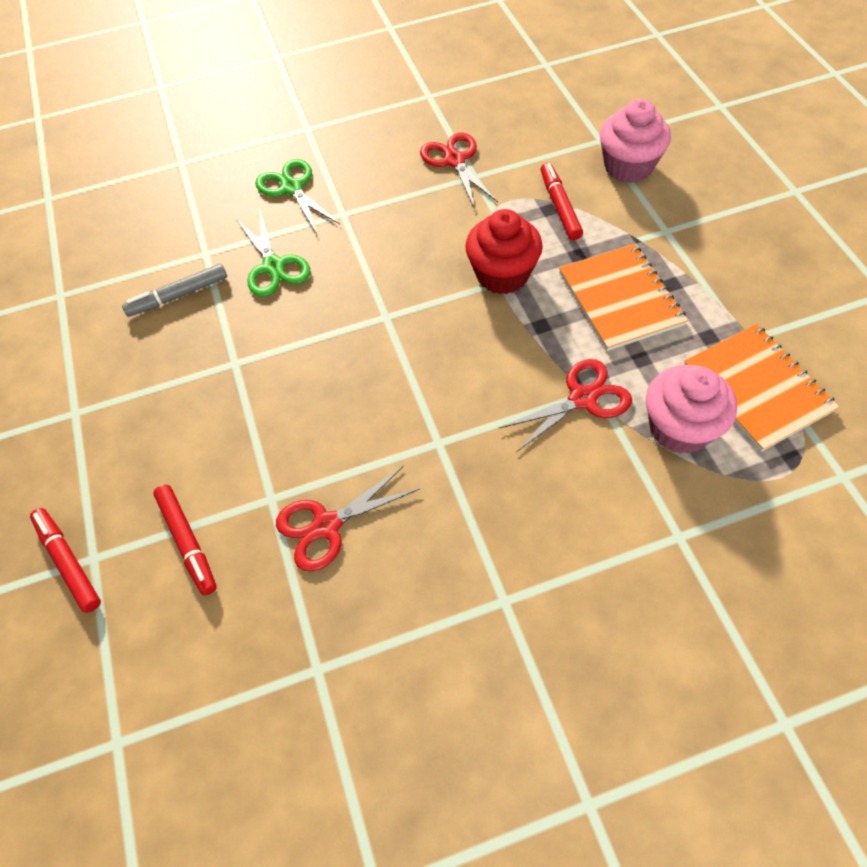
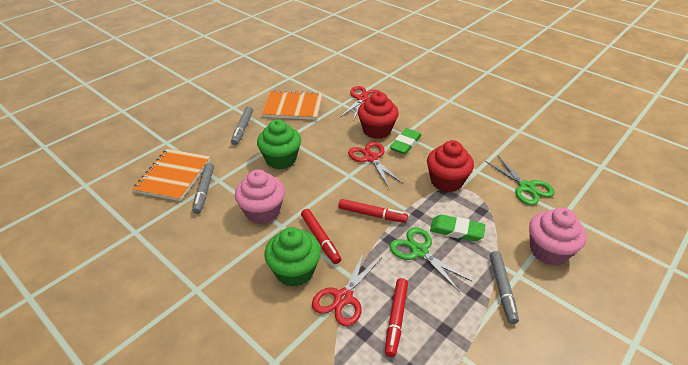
green cupcake: none = 0 -> [257,119,301,169] [264,227,321,287] = 2
green eraser: none = 0 -> [390,128,422,154] [430,214,485,241] = 2
grey marker: [122,264,227,317] = 1 -> [192,163,214,214] [231,106,253,145] [490,251,519,324] = 3
red cupcake: [465,209,543,294] = 1 -> [358,92,399,139] [427,140,474,192] = 2

